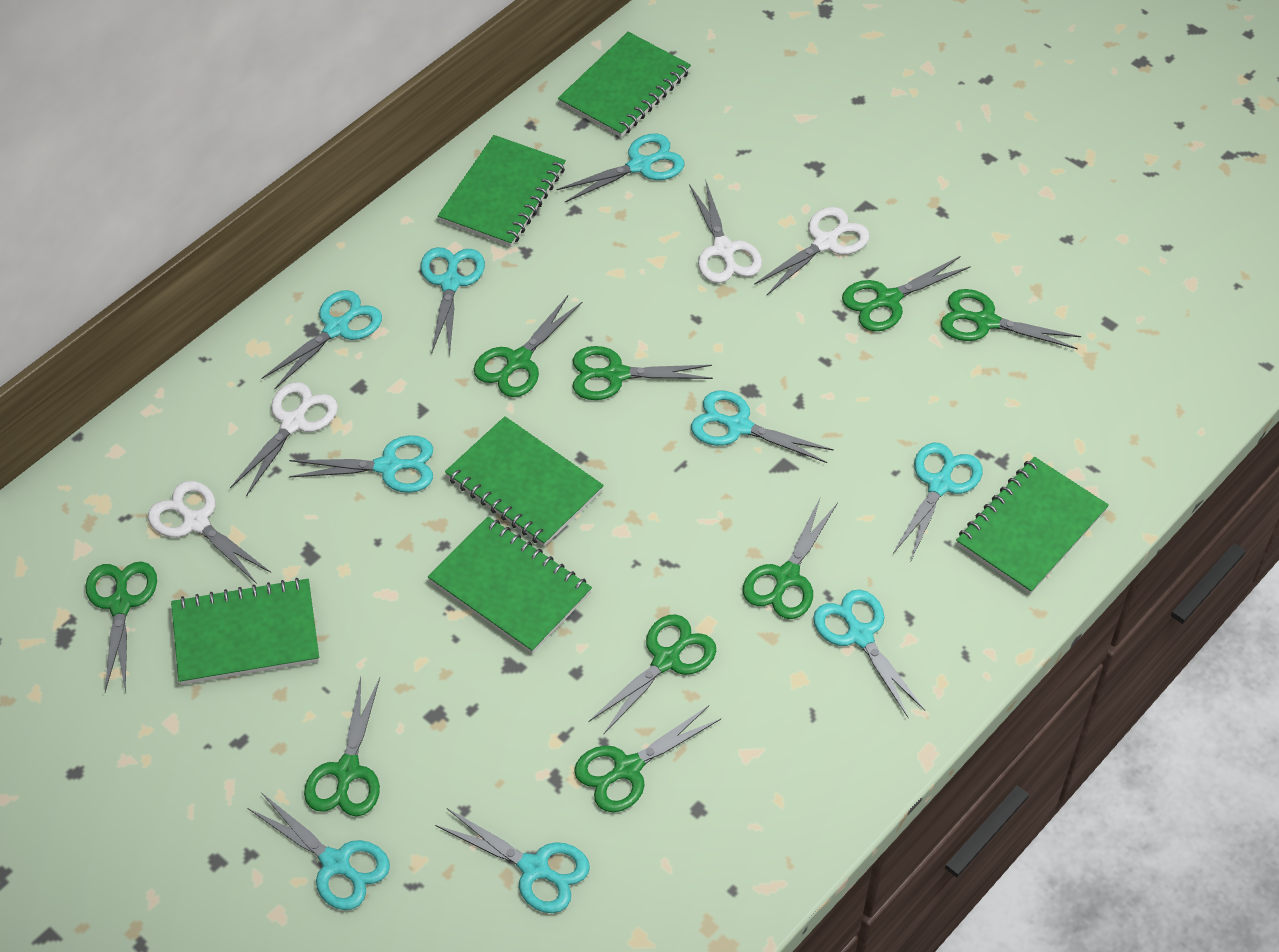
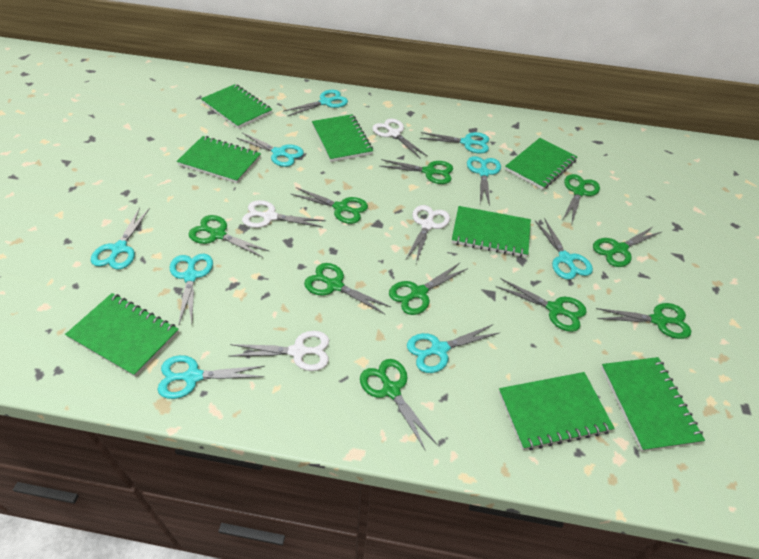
green notebook: [171,578,319,685] [428,516,592,654] [438,135,566,247] [445,416,604,547] [558,32,691,137] [956,457,1109,594] = 6 -> [65,293,179,377] [177,136,261,183] [201,84,272,129] [312,114,373,162] [452,206,531,257] [499,372,615,451] [505,138,578,190] [601,357,705,452] = 8
green scissors: [85,562,157,693] [304,677,380,817] [474,296,582,397] [573,346,713,400] [574,706,721,813] [589,614,716,734] [743,498,838,619] [842,256,971,331] [941,289,1081,350] = 9 -> [189,215,269,258] [291,187,368,224] [304,263,391,314] [360,359,437,451] [379,159,453,184] [389,263,468,315] [496,278,586,332] [563,174,600,223] [593,226,663,267] [596,303,691,339] = 10

